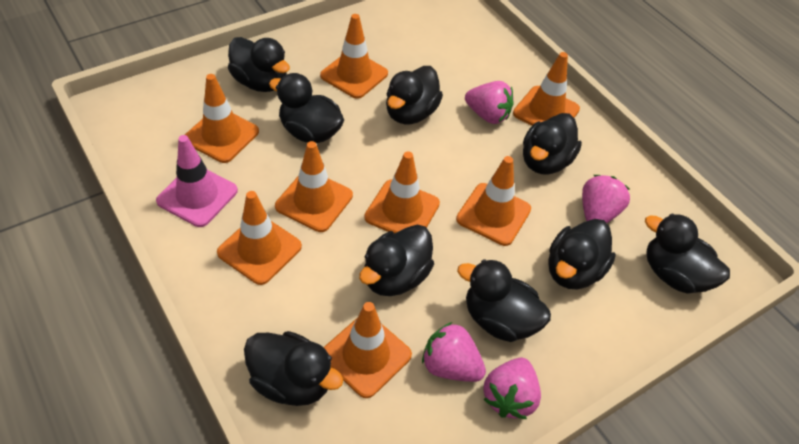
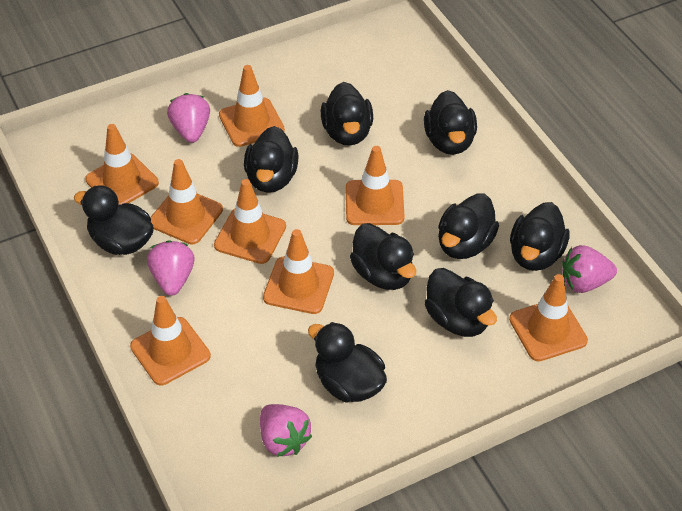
pink traffic cone: [156,135,238,227] = 1 -> none = 0

